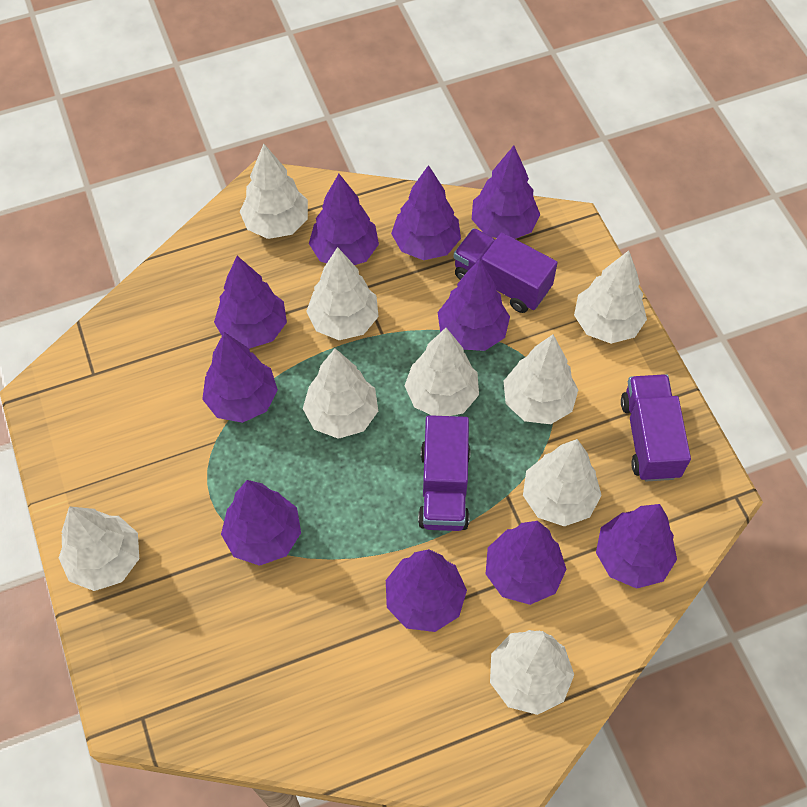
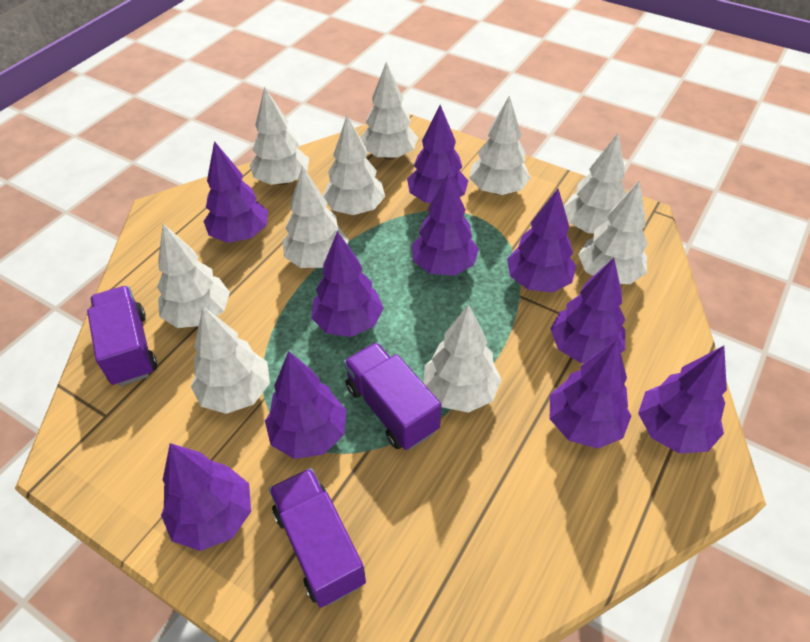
white tree: [59,506,139,591] [240,144,308,239] [303,348,378,439] [306,247,379,340] [404,328,479,416] [490,630,574,715] [504,335,578,424] [523,439,602,526] [574,250,647,344] = 9 -> [157,224,230,328] [191,306,270,414] [250,87,309,185] [283,166,349,268] [323,116,385,215] [361,62,418,160] [424,304,501,413] [469,96,531,195] [564,134,627,233] [578,181,648,284] = 10

